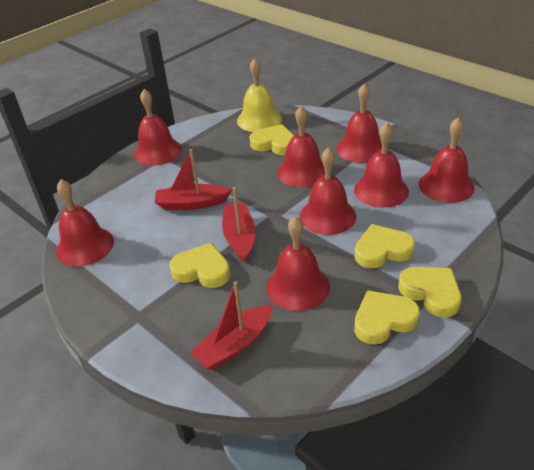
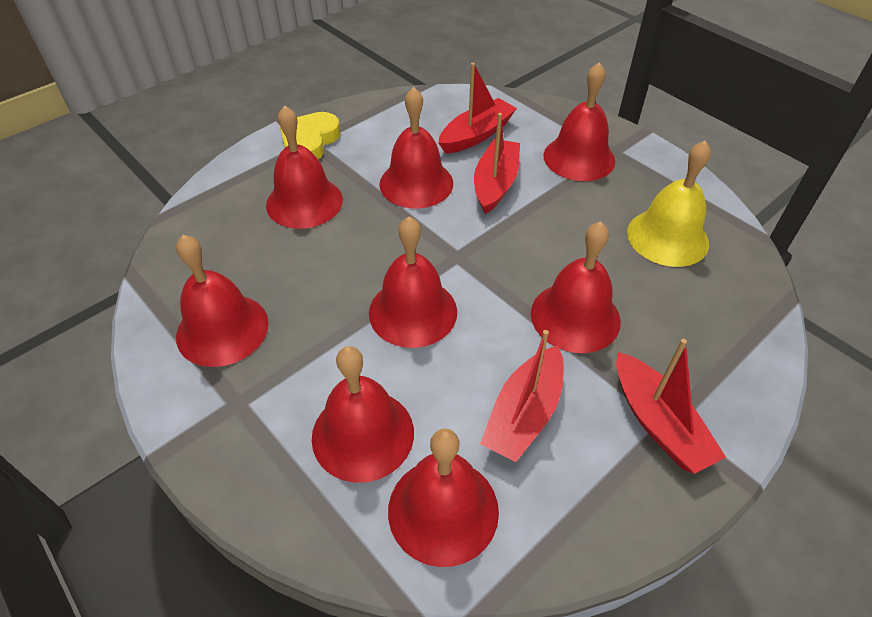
red boat: [155,149,232,210] [190,281,273,370] [222,187,256,262] = 3 -> [438,63,517,154] [474,113,520,214] [480,330,564,462] [616,339,726,474] = 4
yellow heart: [169,243,230,288] [250,124,294,155] [354,224,415,268] [354,290,420,345] [398,267,461,318] = 5 -> [280,112,341,160] = 1

